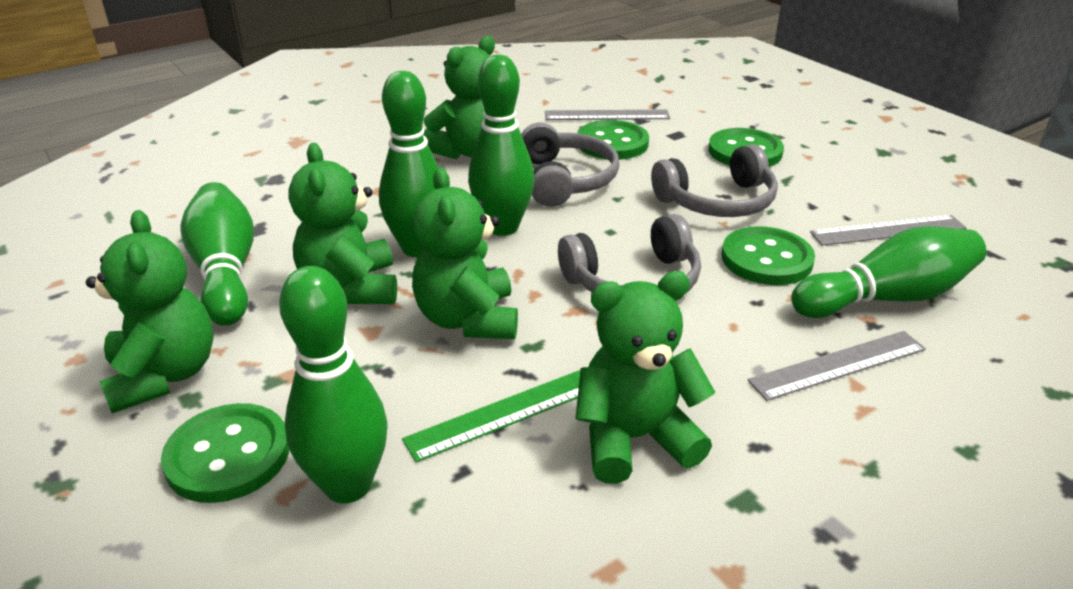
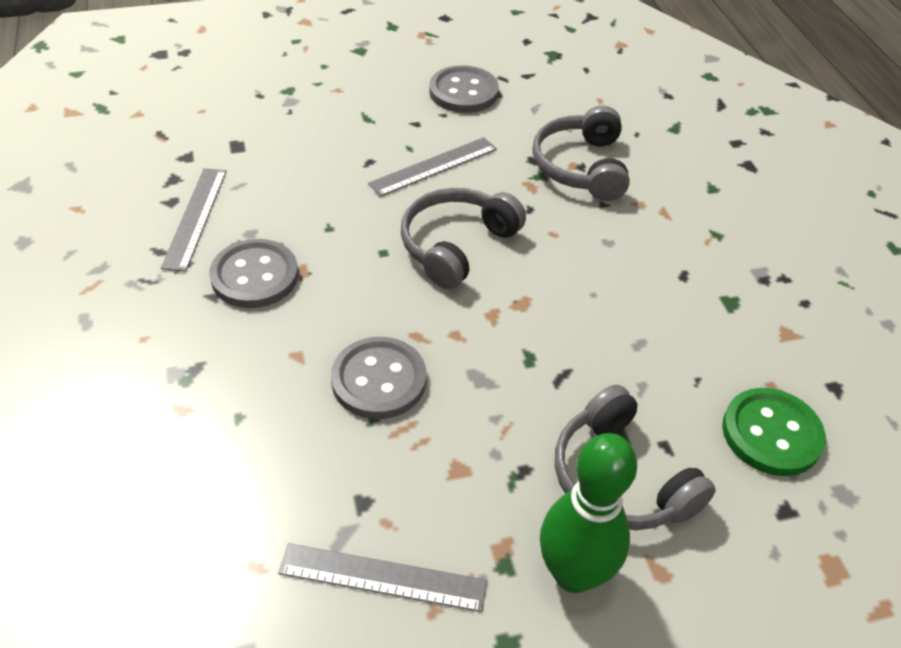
green bowling pin: [180,182,254,326] [279,266,388,503] [379,71,439,257] [468,55,534,236] [791,226,986,318] = 5 -> [540,433,637,593] = 1
green button: [161,403,289,503] [577,120,649,160] [708,128,784,167] [721,226,815,285] = 4 -> [722,388,826,476] = 1
green ruler: [402,370,580,462] = 1 -> none = 0
green teddy bear: [86,210,214,414] [289,143,397,304] [412,167,518,339] [423,36,495,159] [575,271,715,484] = 5 -> none = 0
grey button: none = 0 -> [209,239,298,308] [331,337,427,419] [429,65,499,113] = 3

